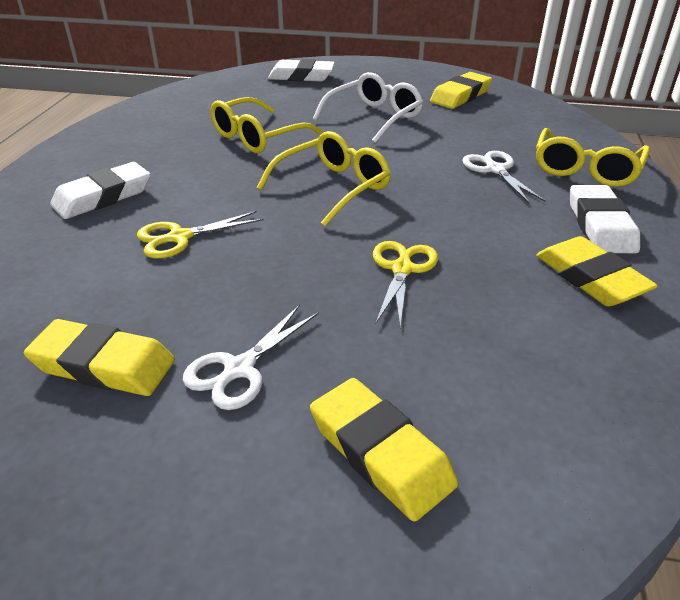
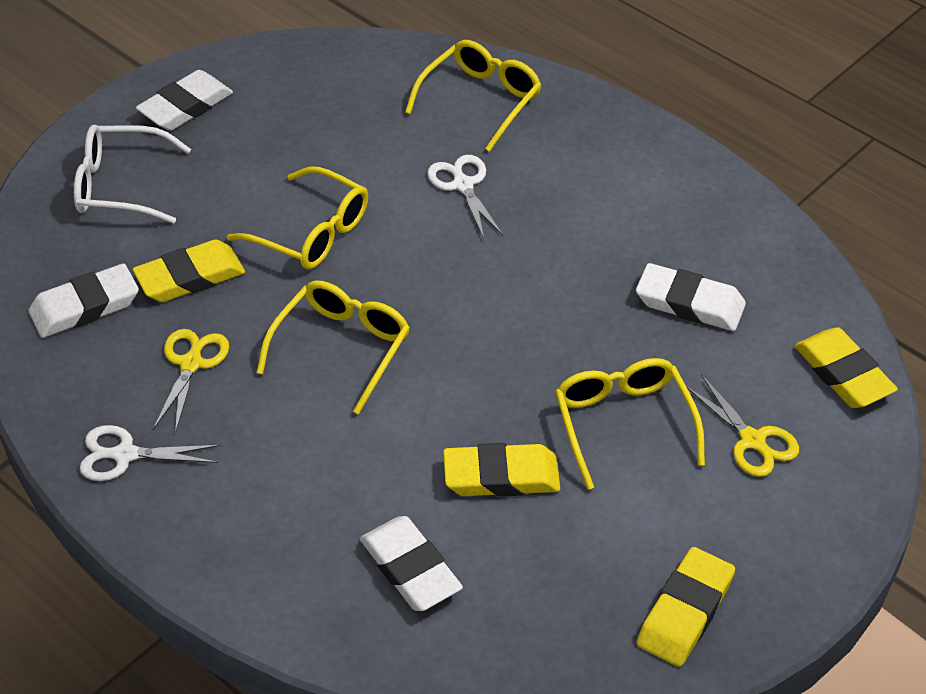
white eraser: [50,162,151,219] [268,59,335,82] [570,185,640,253] = 3 -> [29,264,139,338] [136,70,233,131] [360,516,463,611] [636,263,746,331] = 4
yellow glasses: [210,97,324,153] [257,131,391,226] [536,128,650,187] = 3 -> [227,167,368,269] [257,281,410,415] [405,40,542,152] [555,358,705,490] = 4

